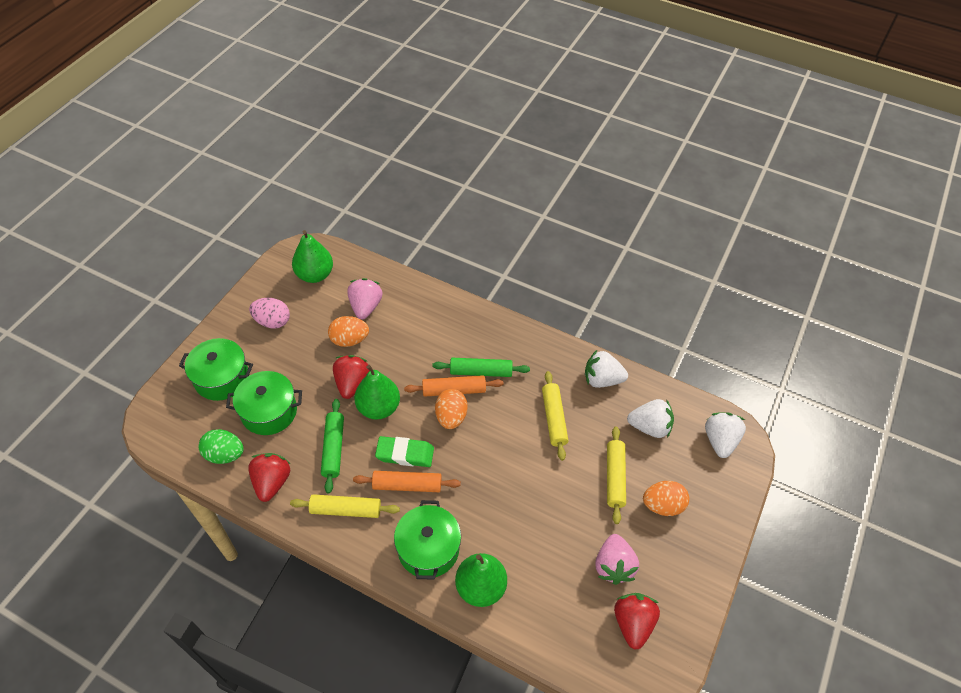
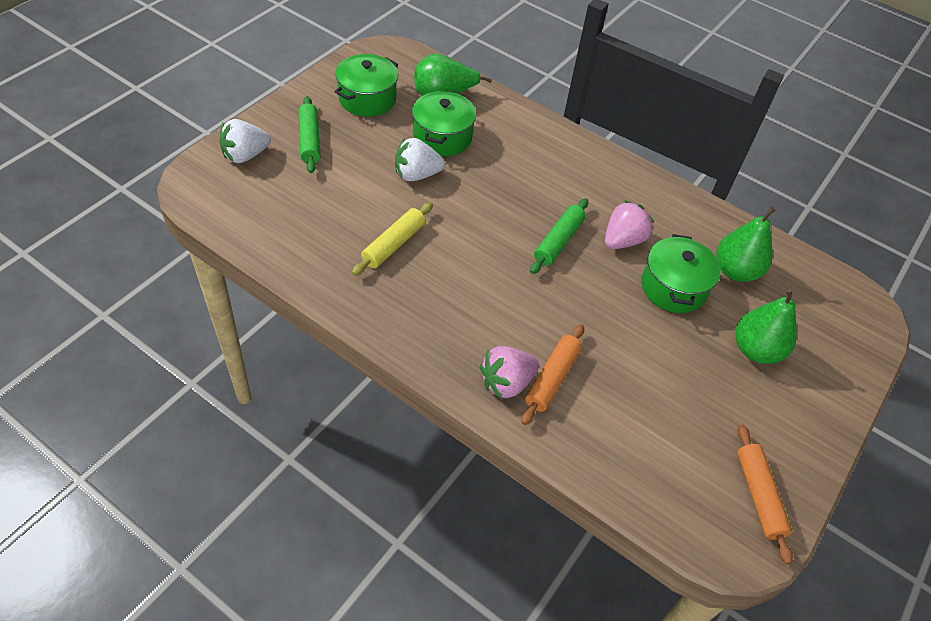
green egg: [198,429,244,464] = 1 -> none = 0
green eraser: [375,436,434,467] = 1 -> none = 0
orange egg: [328,316,369,347] [435,389,468,429] [643,481,689,516] = 3 -> none = 0
pink egg: [249,298,290,329] = 1 -> none = 0
red strawberry: [248,453,290,502] [333,355,370,399] [614,593,660,650] = 3 -> none = 0
white strawberry: [585,350,628,388] [627,399,674,438] [705,412,746,458] = 3 -> [219,119,271,163] [395,138,445,181] = 2
yellow rolling pin: [290,494,400,518] [542,371,568,461] [607,426,626,524] = 3 -> [352,202,433,276] = 1

